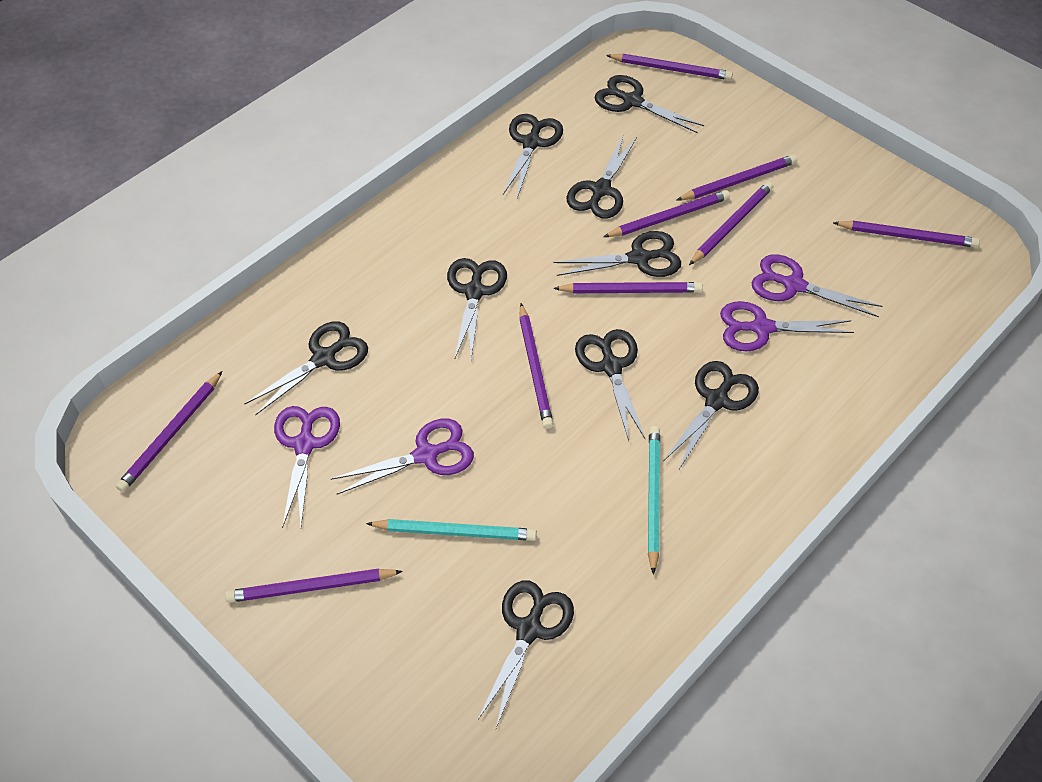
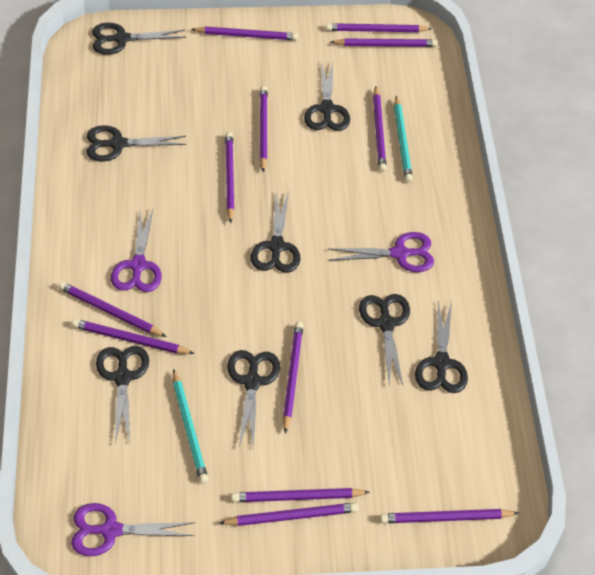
black scissors: [244,321,368,416] [447,258,507,360] [477,580,574,728] [503,114,563,198] [554,231,681,277] [567,136,637,219] [575,329,646,441] [595,75,704,133] [664,361,759,471] = 9 -> [87,125,186,162] [92,23,186,55] [96,346,149,444] [227,350,280,449] [251,191,300,273] [304,61,350,131] [359,294,410,386] [415,301,468,393] = 8
purple pencil: [116,371,223,492] [225,569,403,603] [519,303,554,429] [553,282,703,293] [603,190,730,237] [606,54,733,80] [677,154,798,200] [689,181,773,265] [833,221,980,248] = 9 -> [58,282,166,337] [72,319,195,354] [191,27,298,40] [219,503,358,526] [225,132,234,223] [231,488,370,502] [259,86,268,172] [283,322,303,434] [326,23,432,32] [331,38,438,47] [373,86,387,172] [380,509,519,523] = 12
purple scissors: [274,406,340,528] [331,419,474,495] [720,301,854,351] [752,254,882,317] = 4 -> [71,503,195,556] [111,208,162,292] [329,232,434,272] = 3

